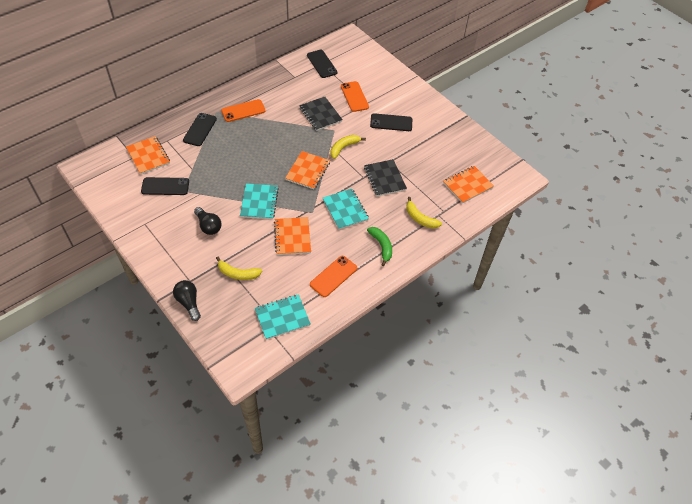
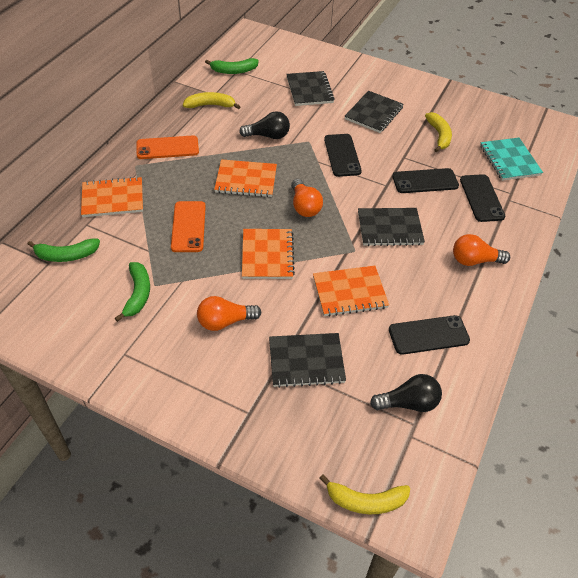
black notebook: [299,97,343,131] [364,159,407,196] = 2 -> [269,333,346,388] [286,71,335,106] [344,91,404,133] [358,208,425,246] = 4
green banana: [367,227,392,266] = 1 -> [27,239,100,262] [115,262,150,322] [205,58,259,74] = 3
orange light bulb: none = 0 -> [197,296,261,331] [291,179,323,217] [453,234,510,266] = 3
orange phone: [221,99,266,122] [310,256,357,297] [341,81,369,112] = 3 -> [137,135,199,159] [171,201,206,252] = 2
turquoise notebook: [240,183,279,219] [255,294,311,340] [323,189,369,230] = 3 -> [480,138,543,181] = 1

